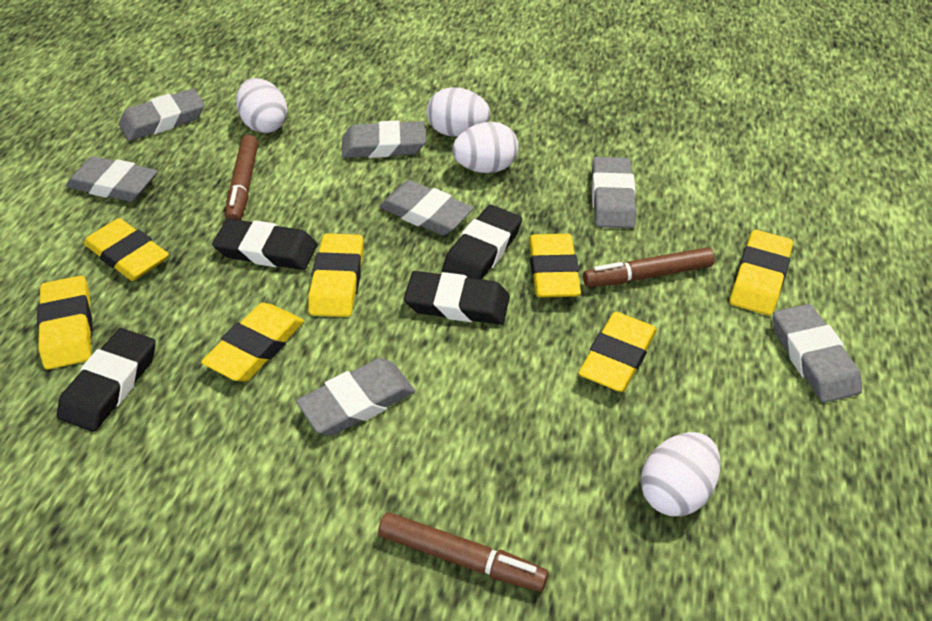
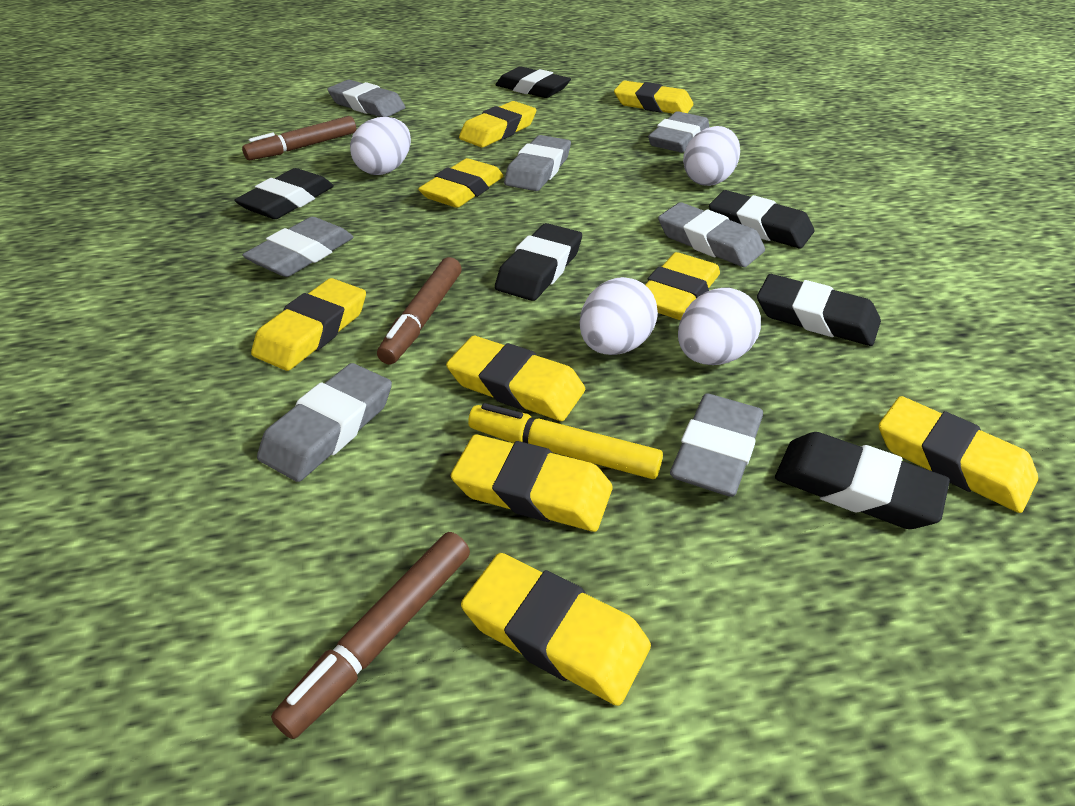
black eraser: [57,328,156,432] [212,219,317,270] [404,271,510,325] [442,205,522,279] = 4 -> [234,168,334,219] [495,223,582,301] [496,66,571,98] [709,190,814,249] [757,274,881,346] [775,432,950,529] = 6
yellow eraser: [37,275,93,370] [84,218,169,281] [201,303,304,382] [308,233,364,317] [529,234,581,298] [578,312,657,392] [730,230,793,316] = 7 -> [251,278,366,371] [418,158,504,208] [446,336,585,421] [451,434,613,532] [459,101,536,147] [461,553,651,706] [614,80,694,114] [645,252,720,320] [879,396,1038,513] = 9
yellow marker: none = 0 -> [468,403,663,479] = 1

